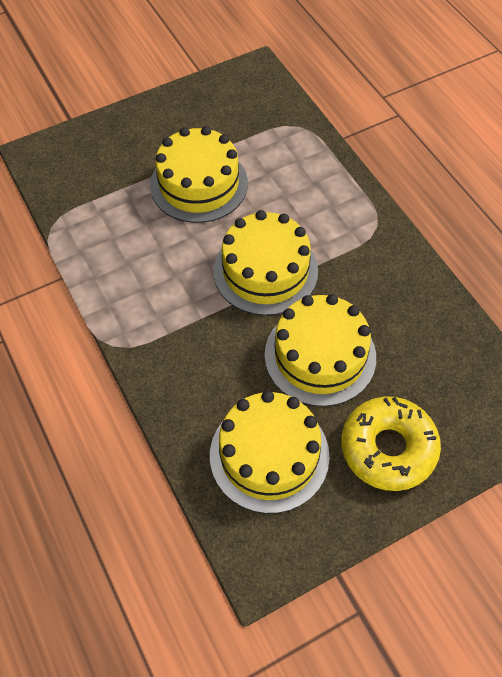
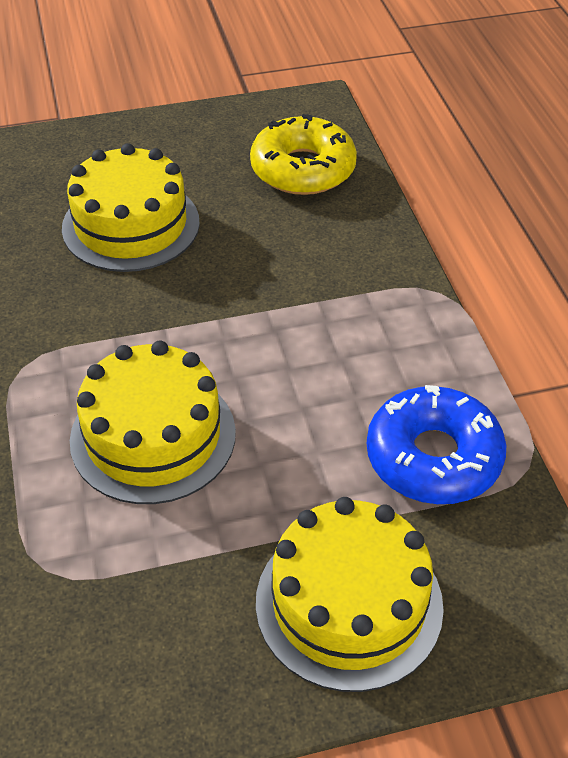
blue donut: none = 0 -> [367,385,506,504] = 1
yellow cake: [150,126,248,223] [210,390,330,514] [213,210,318,316] [265,294,376,407] = 4 -> [62,143,200,272] [70,341,236,504] [256,497,444,692] = 3

